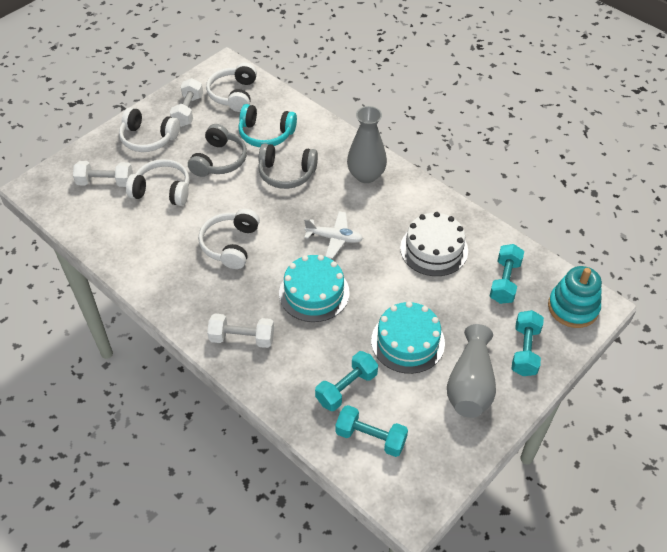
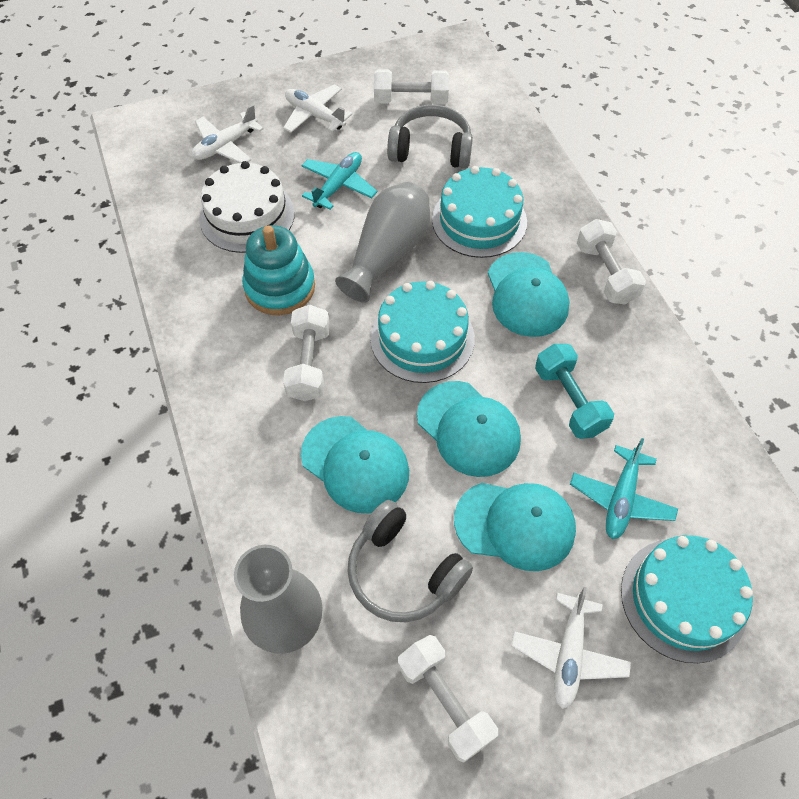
turquoise cake: [279,255,350,322] [371,301,445,374] = 2 -> [370,281,475,383] [432,166,527,258] [621,535,753,663] = 3
turquoise cap: none = 0 -> [301,416,409,513] [417,381,521,477] [454,483,576,571] [488,252,570,337] = 4
turquoise dumbbell: [315,351,378,411] [335,405,408,457] [490,244,524,304] [512,310,544,376] = 4 -> [535,344,614,439] = 1
turquoise headphones: [238,104,297,147] = 1 -> none = 0
turquoise plane: none = 0 -> [301,152,377,210] [570,438,678,539] = 2
white dumbbell: [73,161,133,187] [170,78,203,127] [207,314,274,348] = 3 -> [283,305,330,401] [374,69,449,105] [398,635,498,763] [577,219,646,304] = 4
white headphones: [119,107,180,152] [126,159,190,206] [198,209,260,269] [206,62,257,112] = 4 -> none = 0
white plane: [304,211,363,259] = 1 -> [191,104,264,163] [283,85,352,133] [511,587,631,709] = 3

